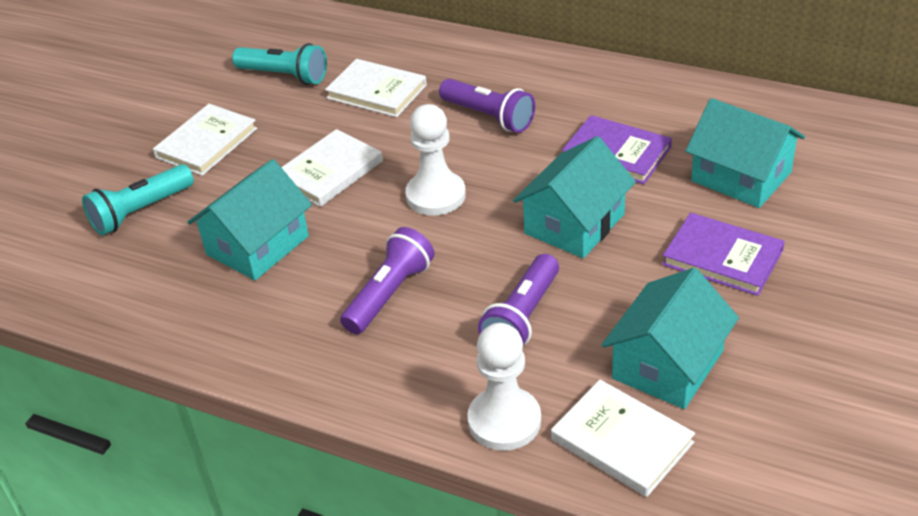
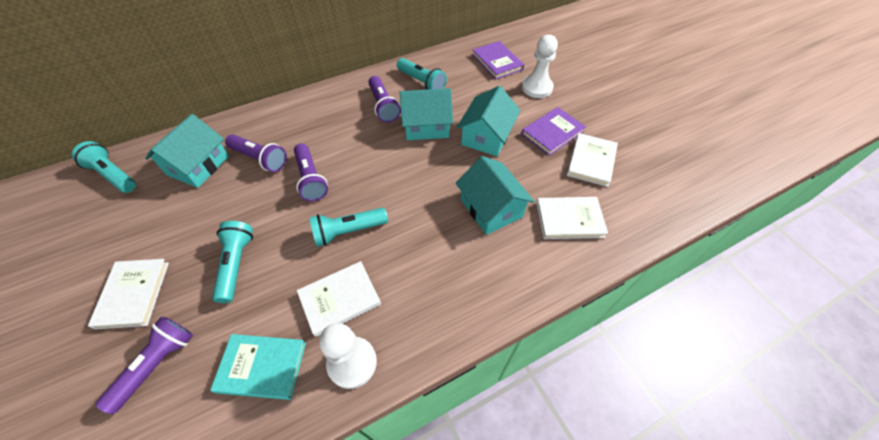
purple flashlight: [340,227,435,334] [439,79,535,133] [478,254,559,346] = 3 -> [96,316,193,414] [225,134,287,172] [294,143,328,201] [368,76,401,123] = 4
turquoise book: none = 0 -> [210,334,306,400] = 1
turquoise flashlight: [82,164,194,235] [232,43,327,85] = 2 -> [72,141,136,193] [212,221,253,303] [309,208,388,247] [397,58,447,90] = 4

